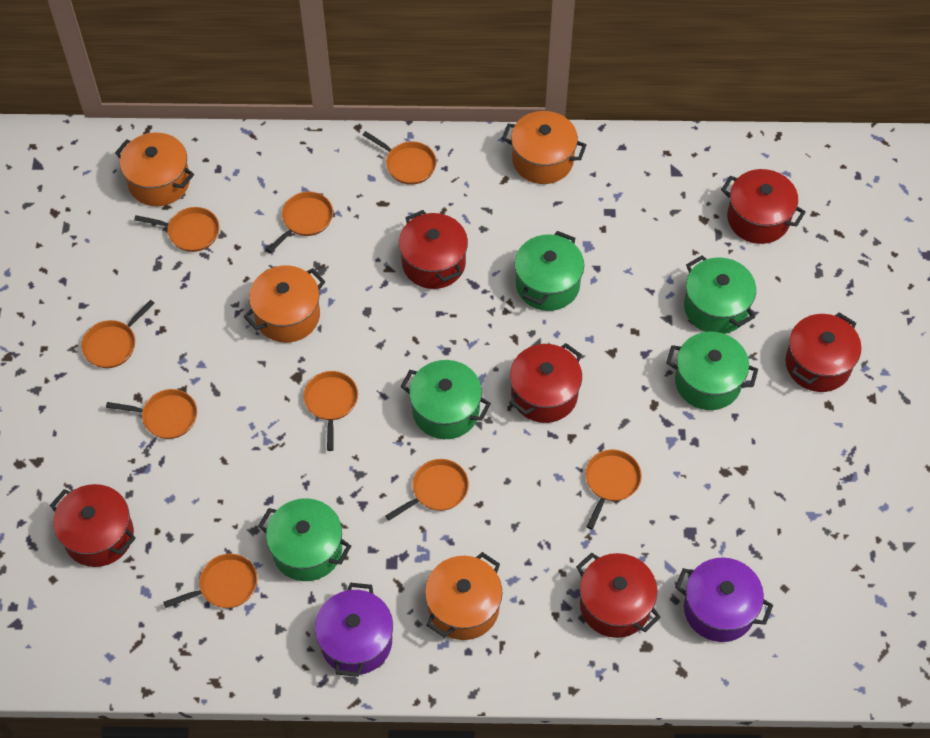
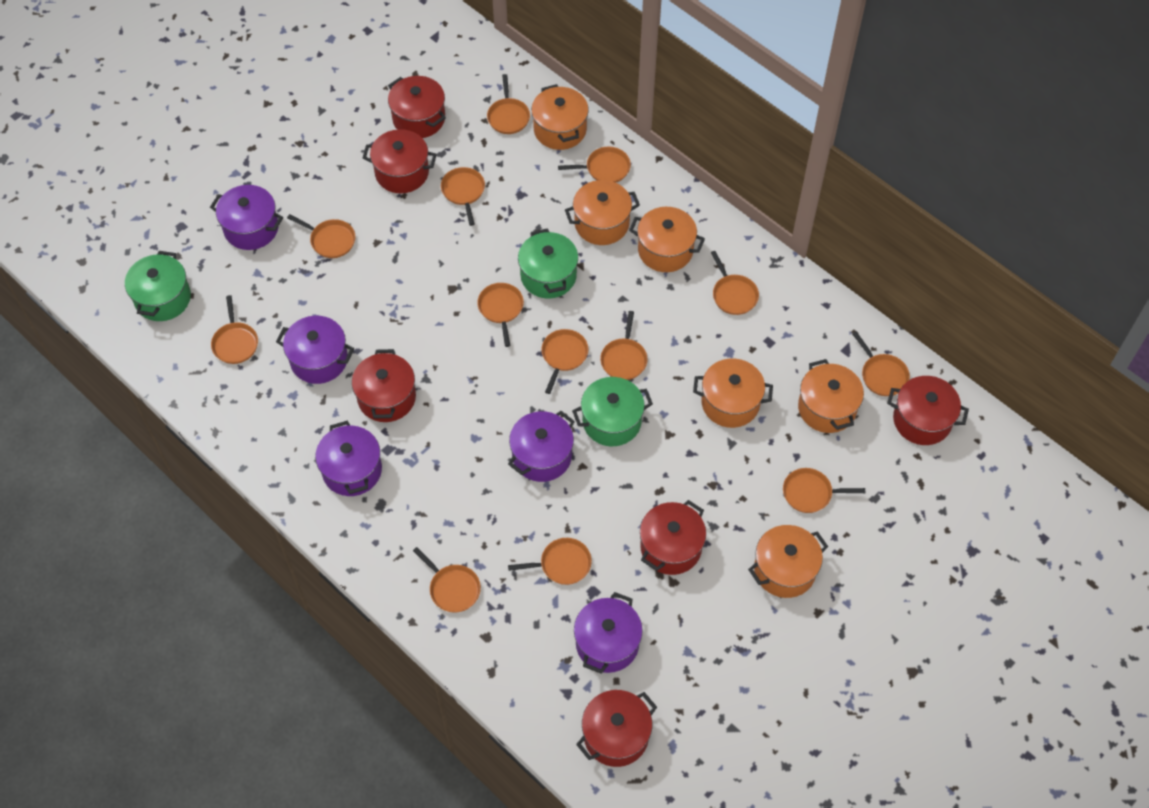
green pot: [258,498,351,581] [400,360,491,439] [515,231,584,311] [666,332,758,410] [684,255,756,334] = 5 -> [125,251,191,321] [518,228,578,299] [572,377,653,446] = 3
orange pan: [81,300,155,368] [106,389,197,439] [134,207,219,252] [163,554,257,608] [267,192,333,253] [303,371,358,451] [363,131,437,185] [385,459,469,521] [585,450,642,529] = 9 -> [211,295,258,364] [287,214,355,258] [413,547,481,613] [441,167,485,226] [477,283,524,347] [487,74,530,134] [508,538,592,585] [541,329,588,394] [558,147,631,183] [600,311,648,380] [711,251,759,315] [783,468,865,513] [853,331,910,396] = 13
orange pot: [115,133,194,206] [243,266,326,343] [425,552,502,640] [502,111,587,184] = 4 -> [531,84,589,150] [565,180,640,245] [629,207,705,272] [693,358,773,428] [748,525,828,598] [798,359,864,433] = 6
purple pot: [315,583,393,677] [675,557,773,642] = 2 -> [210,185,283,250] [276,316,354,384] [315,421,382,496] [508,411,575,482] [574,592,643,674] = 5

